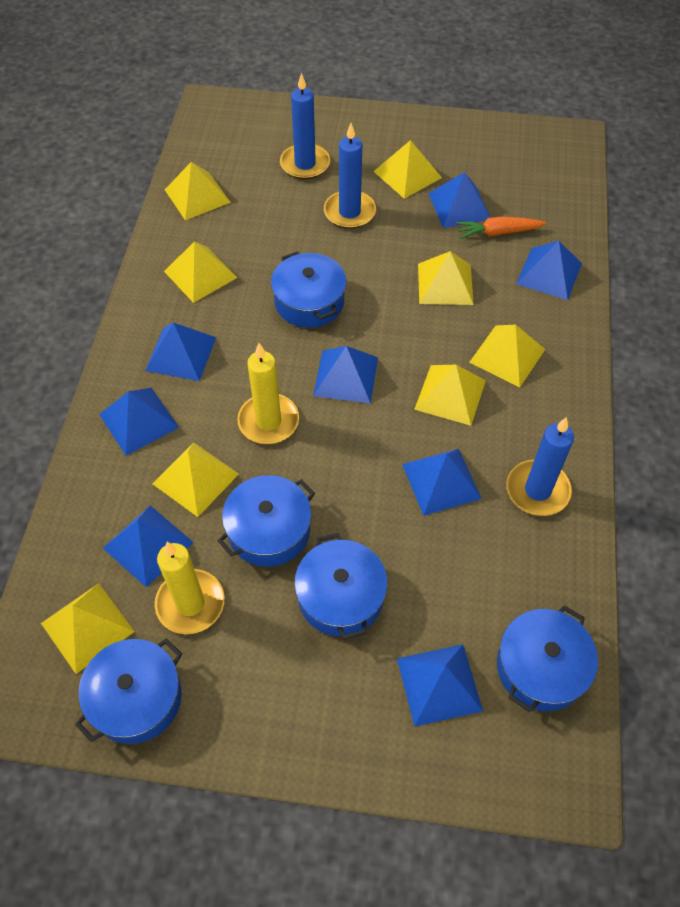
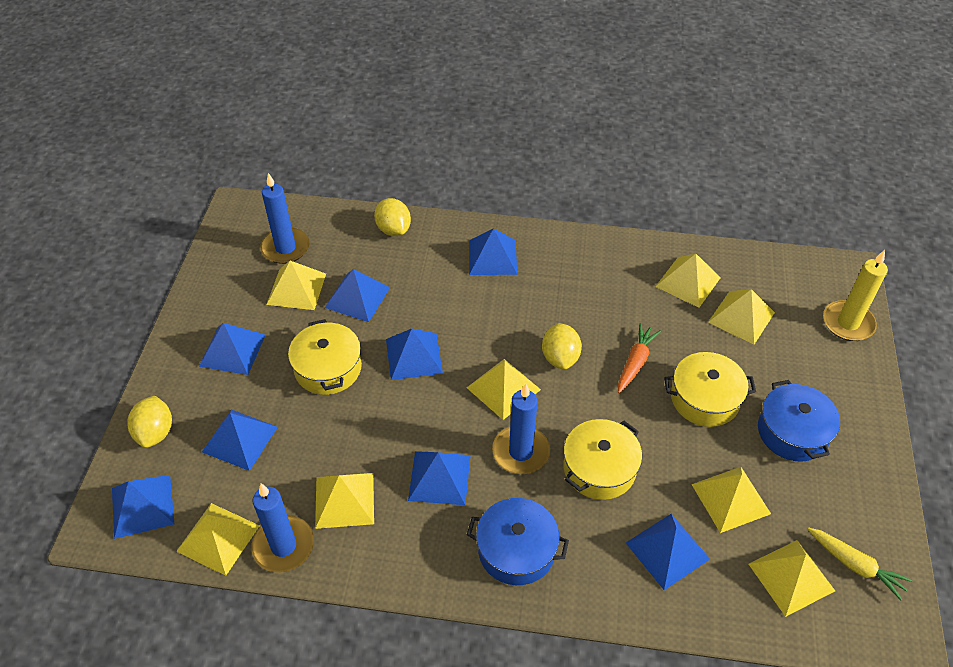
blue pot: [75,638,182,744] [218,475,315,567] [271,251,346,328] [294,533,388,639] [497,605,598,712] = 5 -> [467,498,569,585] [758,380,840,462] = 2
yellow candle: [155,542,224,634] [237,343,299,444] = 2 -> [823,250,888,341] = 1
yellow carrot: none = 0 -> [808,528,912,600] = 1
yellow lemon: none = 0 -> [127,396,172,448] [374,198,411,236] [542,323,582,370] = 3
yellow pot: none = 0 -> [288,319,362,395] [564,419,642,500] [664,352,756,427] = 3

